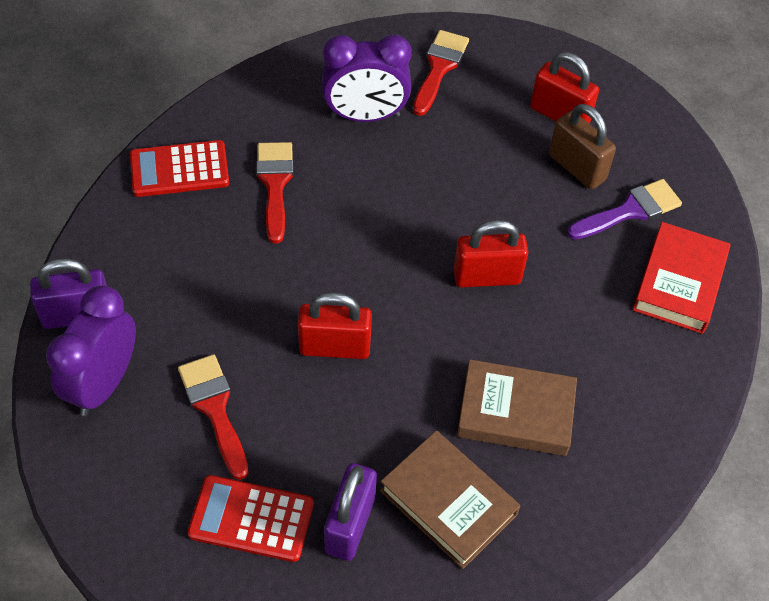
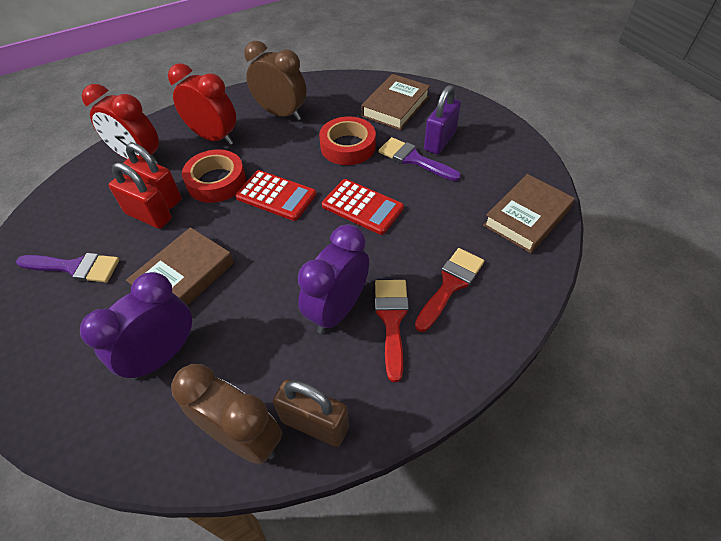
brown book: [380,431,520,569] [457,359,577,456] = 2 -> [126,227,234,306] [361,74,430,130] [483,174,575,253] = 3
brown clock: none = 0 -> [171,364,282,464] [244,41,307,121] = 2
purple brush: [567,179,682,240] = 1 -> [16,253,119,283] [379,137,461,181] = 2
purple padlock: [30,259,107,329] [324,463,377,561] = 2 -> [424,85,461,154] = 1
red book: [632,222,730,334] = 1 -> none = 0
red brush: [178,354,249,480] [256,142,294,244] [413,30,469,116] = 3 -> [375,280,409,382] [415,248,484,332] = 2
red clock: none = 0 -> [82,84,159,164] [168,63,236,145] = 2
red padlock: [298,292,372,359] [453,220,528,287] [530,52,599,123] = 3 -> [109,163,172,229] [123,143,182,209] = 2
red tape: none = 0 -> [182,149,246,203] [319,116,376,165] = 2

